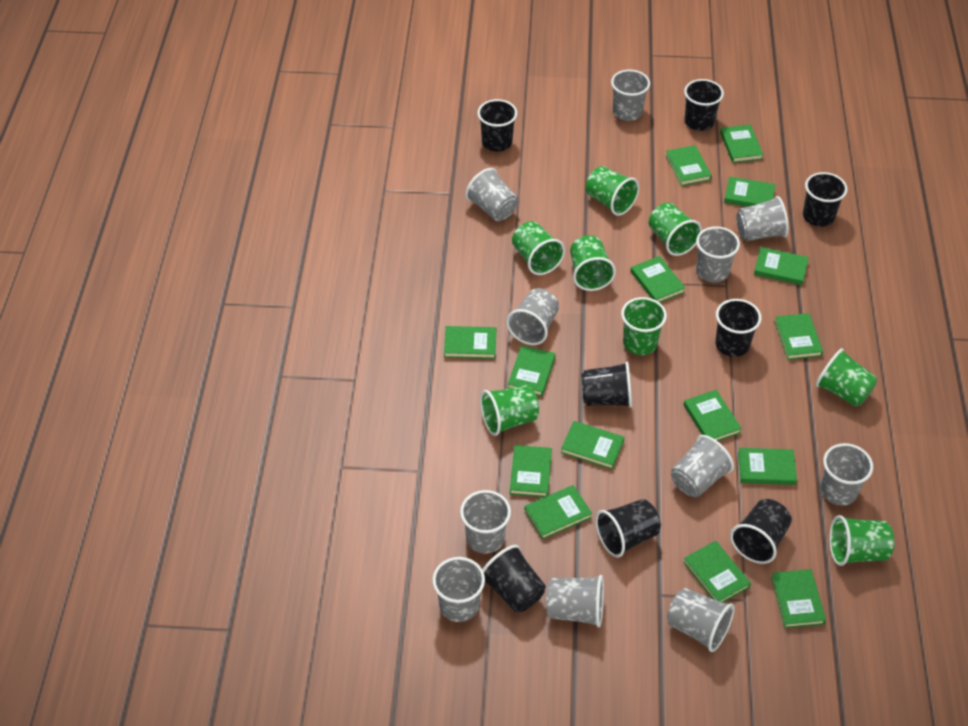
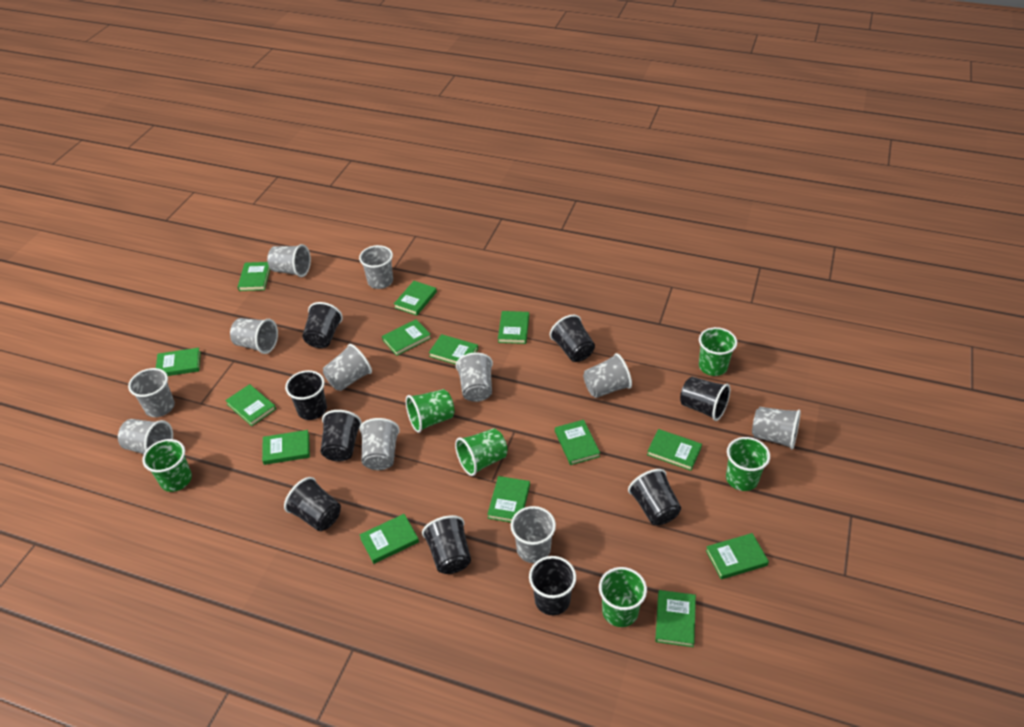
black cup: [477,99,517,152] [482,545,546,612] [581,362,632,408] [595,499,661,557] [684,79,724,131] [715,299,761,357] [730,499,792,564] [803,172,848,227] = 8 -> [284,477,341,531] [285,370,327,420] [302,302,343,348] [321,410,362,462] [422,515,471,574] [529,556,576,615] [550,315,595,362] [628,469,681,525] [680,377,730,421] = 9
green book: [444,326,496,359] [508,345,556,396] [510,445,552,497] [525,485,592,539] [561,421,624,469] [630,256,685,303] [666,145,712,186] [683,390,742,441] [683,541,751,602] [720,125,763,163] [724,176,776,207] [738,448,797,485] [754,247,809,285] [771,569,826,628] [774,313,823,360] = 15 -> [156,348,201,376] [225,384,276,426] [238,262,270,291] [262,430,310,465] [359,514,419,564] [382,319,431,356] [394,281,437,316] [429,334,478,365] [487,476,530,522] [498,311,529,344] [555,420,600,465] [647,429,702,471] [655,590,696,647] [706,533,769,579] = 14
green cup: [480,385,539,436] [512,221,565,275] [570,235,616,291] [586,166,639,216] [621,297,667,355] [649,203,702,256] [816,348,877,407] [829,515,894,566] = 8 -> [142,439,192,492] [406,389,455,433] [455,428,507,476] [599,567,647,627] [699,327,737,376] [726,437,770,491] = 6

